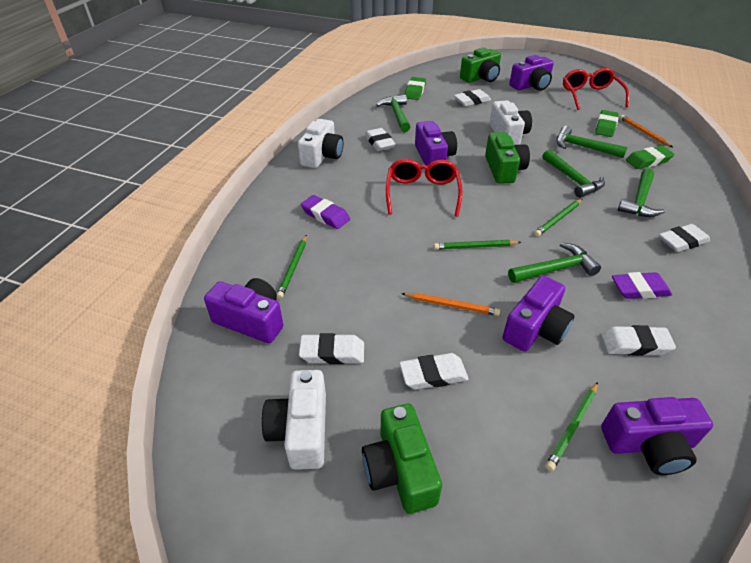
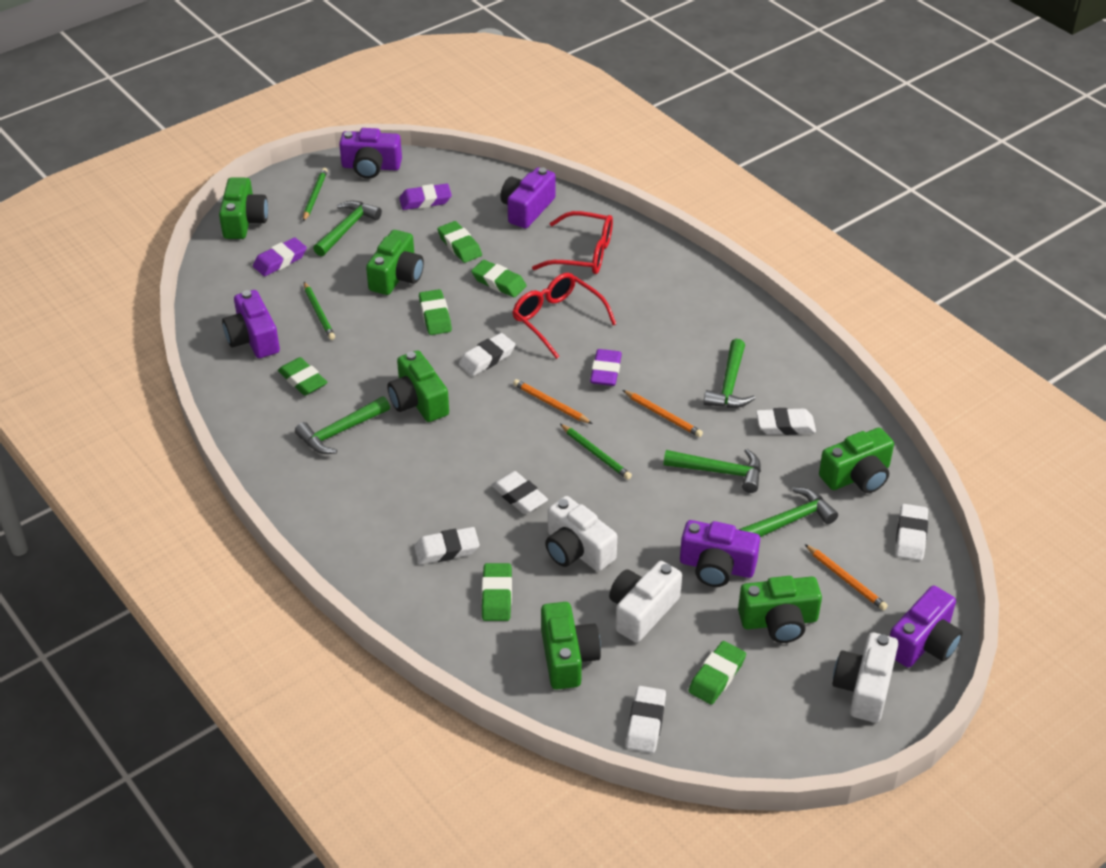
green camera: [362,404,442,514] [460,48,501,83] [485,132,530,184] = 3 -> [219,177,268,239] [366,230,424,295] [387,350,449,422] [541,602,601,690] [738,576,822,643] [819,428,894,493] = 6
green eraser: [404,77,426,100] [595,110,619,137] [626,146,674,169] = 3 -> [278,357,327,396] [419,289,452,335] [438,221,482,263] [471,260,527,297] [482,563,512,621] [688,641,746,704] = 6
green pencil: [277,235,307,299] [434,240,521,250] [534,199,582,236] [545,382,598,471] = 4 -> [303,168,328,222] [304,282,335,340] [560,424,632,480] = 3
orange pencil: [401,293,500,316] [620,115,673,147] = 2 -> [513,379,592,424] [623,390,703,437] [805,544,888,610] = 3
purple eraser: [301,195,350,229] [612,272,672,299] = 2 -> [253,237,307,276] [399,184,452,210] [590,349,622,386] = 3

